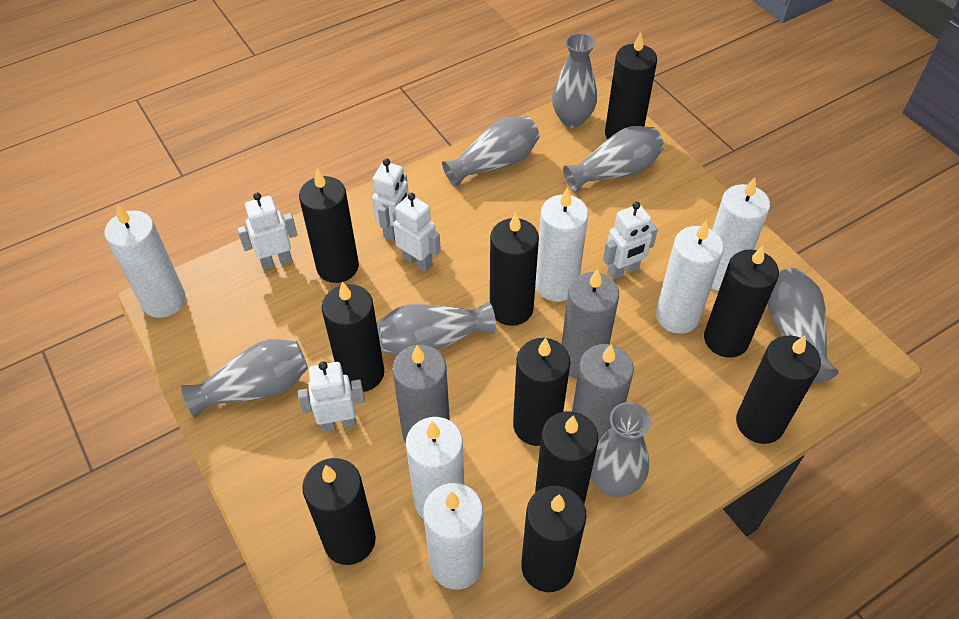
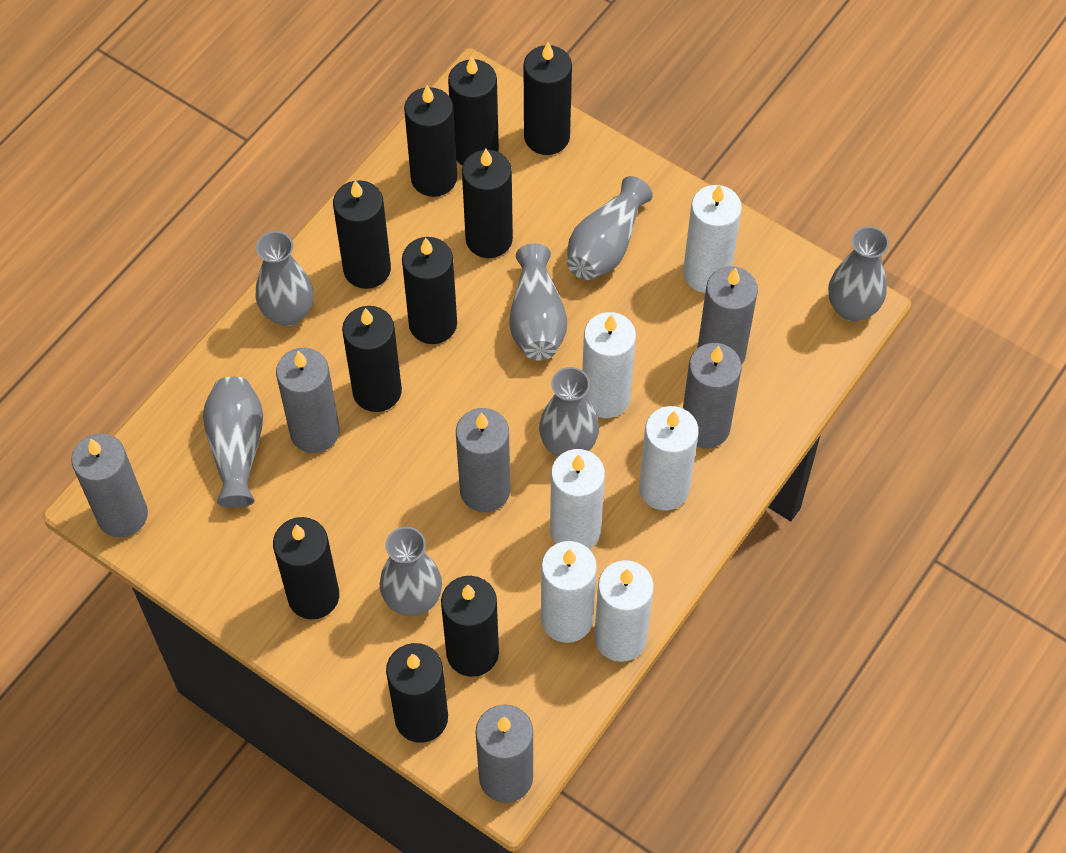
grey candle: [392,345,450,443] [562,269,619,379] [572,344,634,439] = 3 -> [71,433,148,537] [276,348,340,453] [456,408,510,512] [475,704,533,803] [683,343,742,448] [697,266,758,365] = 6
white robot: [237,193,297,270] [298,361,365,432] [372,158,409,240] [393,193,441,272] [603,202,658,280] = 5 -> none = 0

